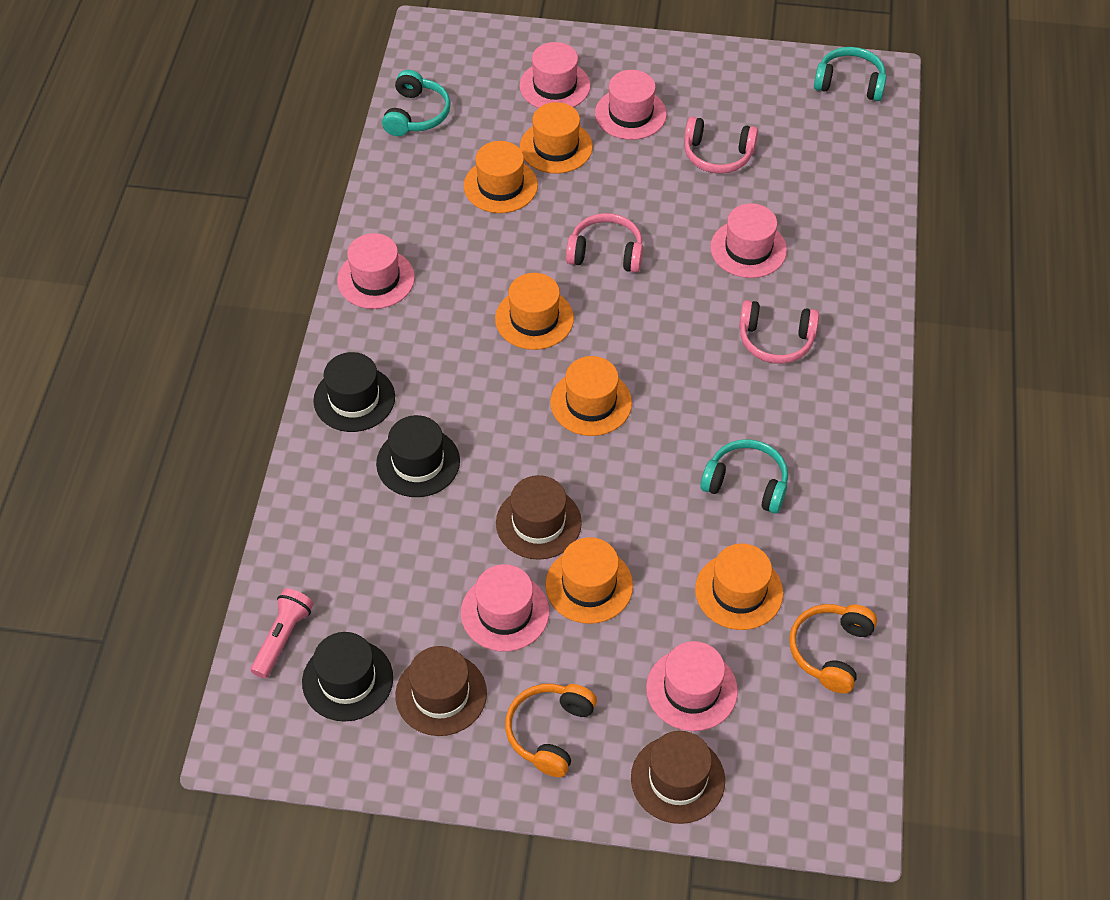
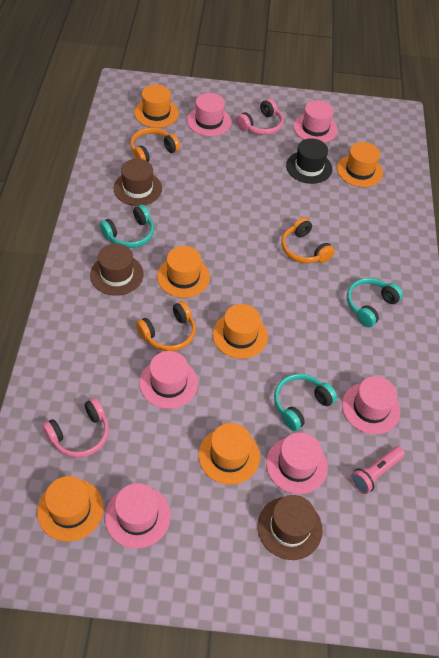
black hat: [302,632,393,722] [313,352,395,432] [376,415,460,497] = 3 -> [286,138,332,184] = 1
orange headphones: [505,684,597,777] [789,604,877,693] = 2 -> [130,128,180,162] [136,301,196,351] [281,217,335,263] = 3
pink headphones: [566,213,643,273] [684,117,758,174] [739,300,819,364] = 3 -> [42,398,109,458] [236,99,284,135] = 2

